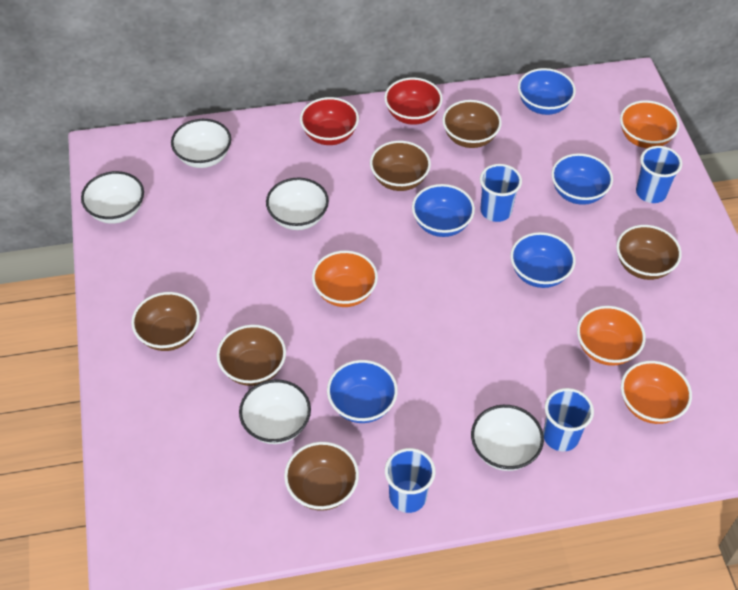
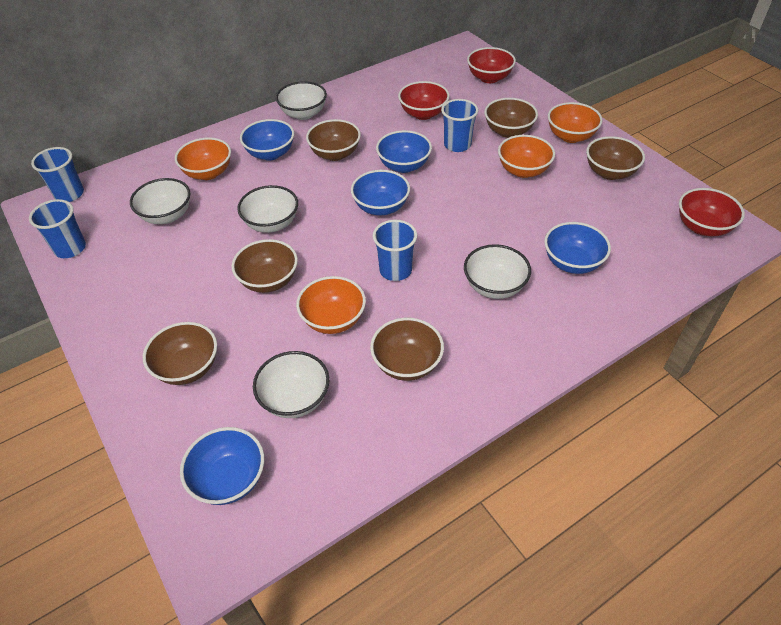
red bowl: [300,97,359,145] [384,77,443,125] = 2 -> [398,81,450,120] [467,47,516,83] [679,188,745,236] = 3

